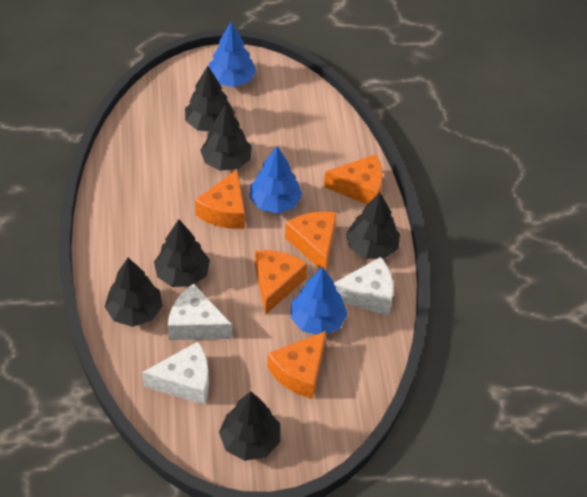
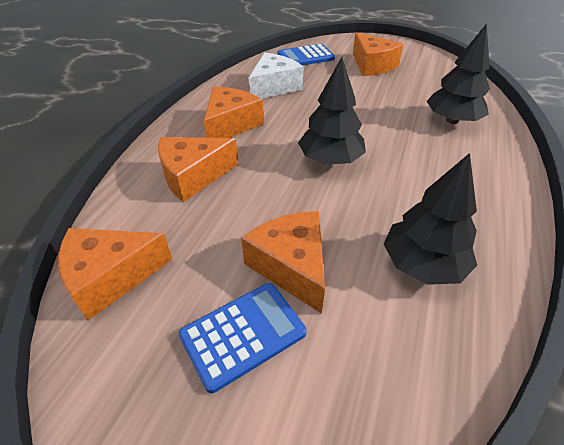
black tree: [105,258,163,327] [154,219,210,287] [185,66,235,132] [200,104,252,171] [219,391,280,461] [346,192,400,259] = 6 -> [298,57,366,165] [384,153,477,285] [426,24,490,124] = 3
blue calculator: none = 0 -> [178,283,307,393] [277,44,335,65] = 2
blue tree: [209,22,256,87] [249,146,302,214] [290,267,347,335] = 3 -> none = 0
white cheese: [142,342,209,405] [168,284,232,340] [334,257,393,316] = 3 -> [249,53,304,99] = 1

